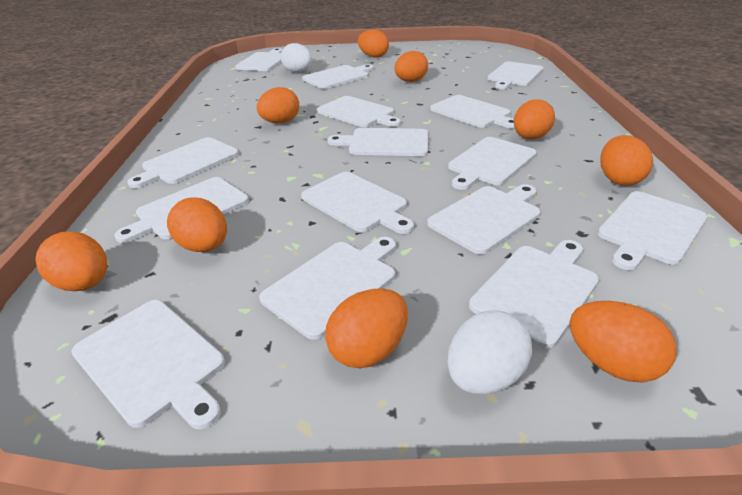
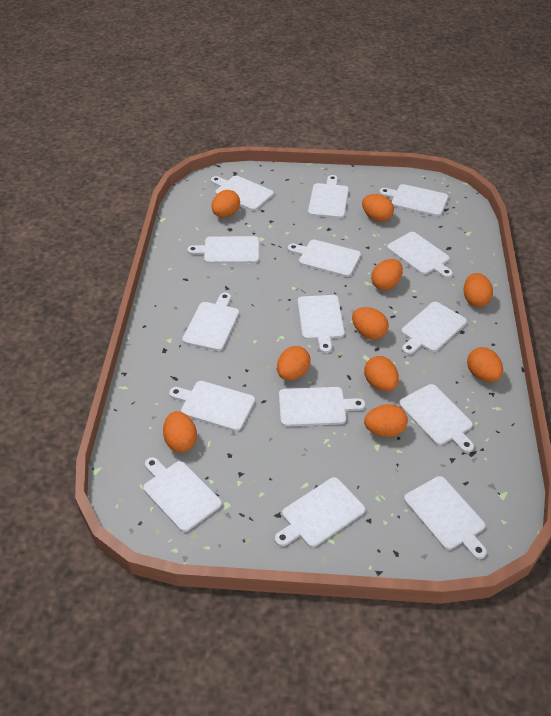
orange egg: [35,231,107,291] [167,197,227,252] [257,87,299,123] [325,288,408,368] [358,30,389,57] [395,51,428,82] [514,99,555,140] [570,301,676,383] [600,135,653,186] = 9 -> [163,411,197,452] [211,190,240,217] [277,346,310,380] [352,307,389,340] [362,194,394,222] [364,356,399,391] [364,404,408,437] [371,259,403,290] [464,273,493,307] [467,347,503,382] = 10
white egg: [281,43,312,72] [448,310,532,394] = 2 -> none = 0

